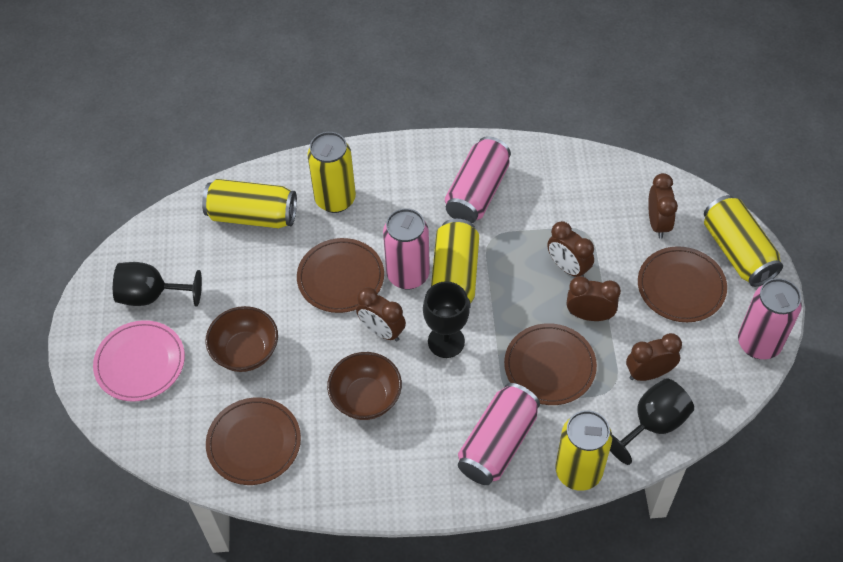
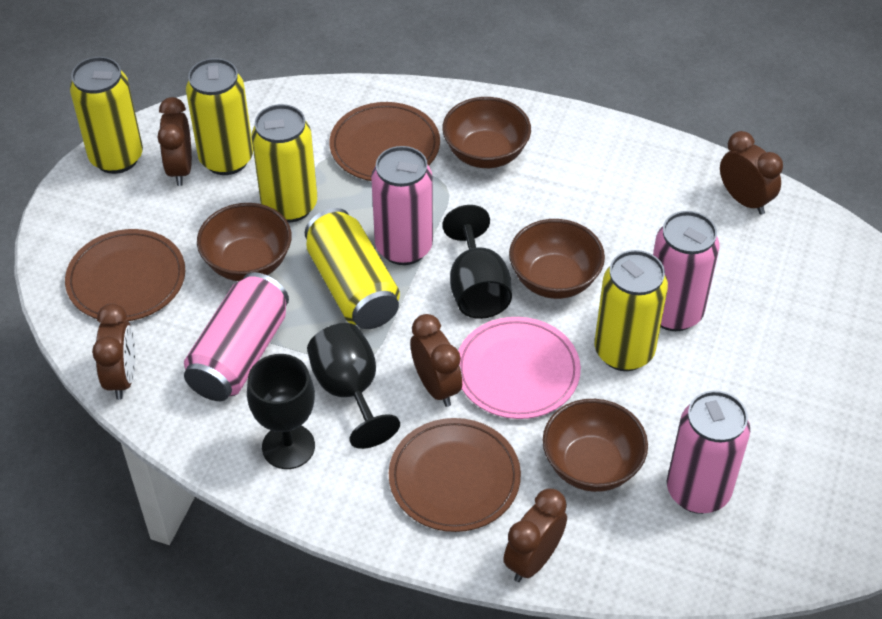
brown bowl: [206,306,278,372] [327,352,402,420] = 2 -> [197,203,292,281] [442,97,531,168] [509,219,605,299] [543,399,648,492] = 4
brown plate: [206,398,301,485] [297,238,384,313] [504,323,597,405] [638,246,727,322] = 4 -> [65,229,185,321] [330,102,440,181] [389,418,521,532] = 3

